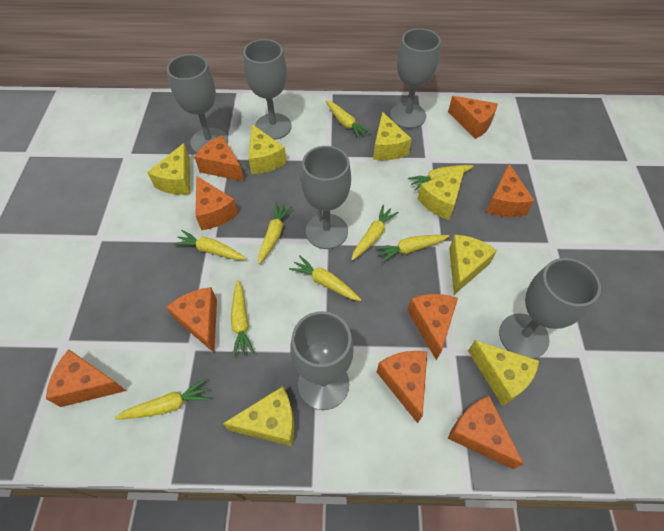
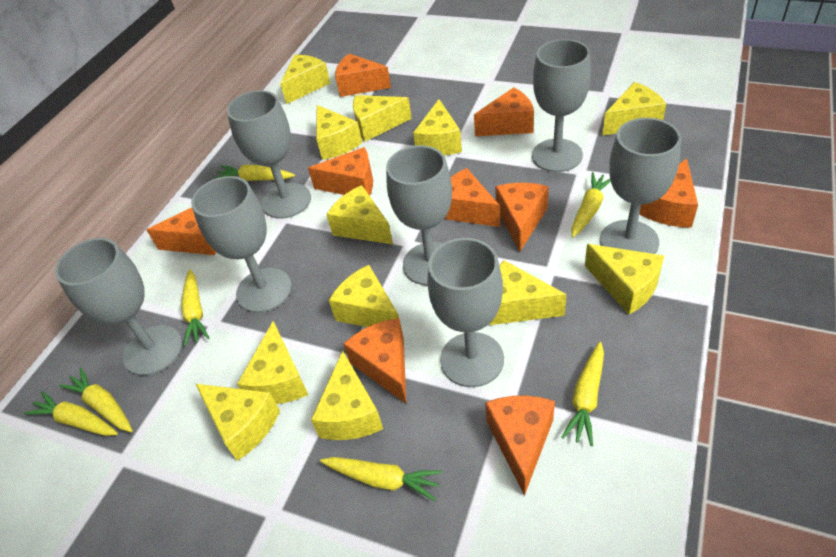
grey goblet: [167,54,228,153] [243,39,292,140] [290,311,354,410] [301,146,351,249] [390,28,441,129] [499,258,601,359] = 6 -> [55,238,182,376] [191,176,292,313] [227,90,311,219] [386,145,452,286] [428,238,504,387] [532,39,591,172] [600,118,681,254] = 7
yellow carrot: [115,379,211,419] [173,230,247,260] [231,280,255,358] [258,203,293,264] [289,255,361,301] [326,100,371,139] [351,205,399,261] [375,235,449,262] [408,165,473,191] = 9 -> [24,391,118,436] [59,367,133,432] [181,269,210,346] [214,165,295,181] [320,457,442,501] [561,342,604,446] [571,172,611,237] = 7
yellow cheese: [147,143,190,195] [223,386,294,446] [248,124,287,174] [373,112,412,160] [418,168,465,220] [449,235,497,295] [468,340,539,406] = 7 -> [196,384,280,461] [237,321,308,404] [280,55,330,104] [311,351,383,440] [316,105,362,160] [326,185,393,244] [328,265,402,329] [353,95,412,142] [413,99,462,156] [490,260,567,325] [585,244,664,314] [602,82,666,135] = 12

